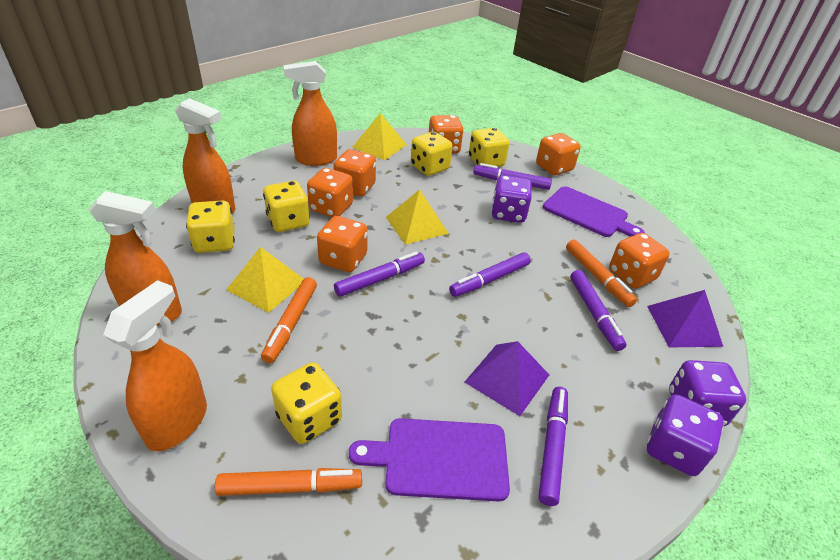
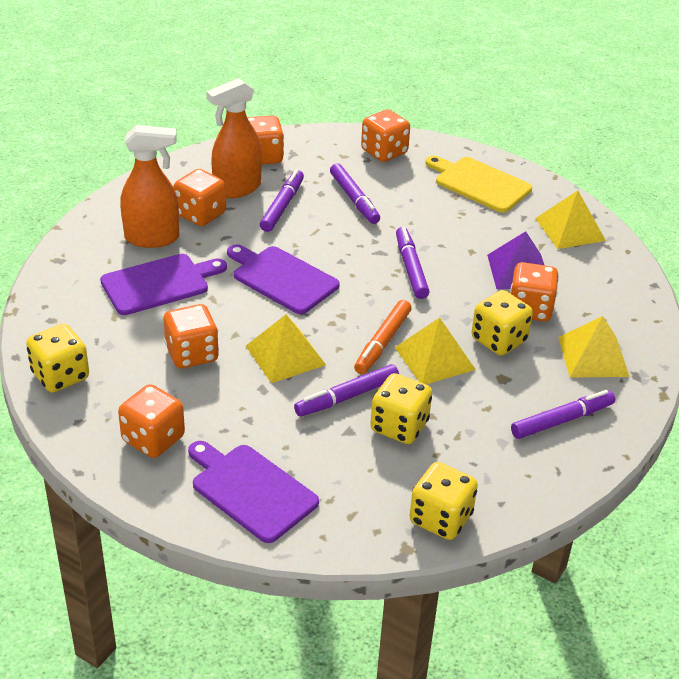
orange marker: [215,468,362,496] [261,277,317,363] [566,240,637,307] = 3 -> [354,300,412,374] = 1
orange spray bottle: [88,191,182,325] [103,280,207,451] [175,98,236,213] [283,61,337,166] = 4 -> [120,125,179,248] [206,78,262,198] = 2
purple cutting board: [349,418,510,502] [543,186,645,237] = 2 -> [100,254,227,315] [188,441,319,543] [227,244,340,314] = 3
purple dice: [491,175,532,223] [647,394,724,476] [669,360,746,426] = 3 -> none = 0
purple pyramid: [465,341,549,416] [647,290,723,347] = 2 -> [487,231,544,289] = 1
yellow cutting board: none = 0 -> [426,156,532,213] = 1
yellow dice: [186,200,235,253] [263,181,310,232] [271,362,342,444] [411,132,453,176] [469,128,510,167] = 5 -> [26,324,89,392] [370,373,432,444] [410,462,478,540] [471,290,533,355] = 4
yellow pyramid: [226,247,304,313] [352,113,407,160] [386,189,449,245] = 3 -> [246,314,326,383] [394,317,476,384] [535,190,606,249] [558,316,630,378] = 4

